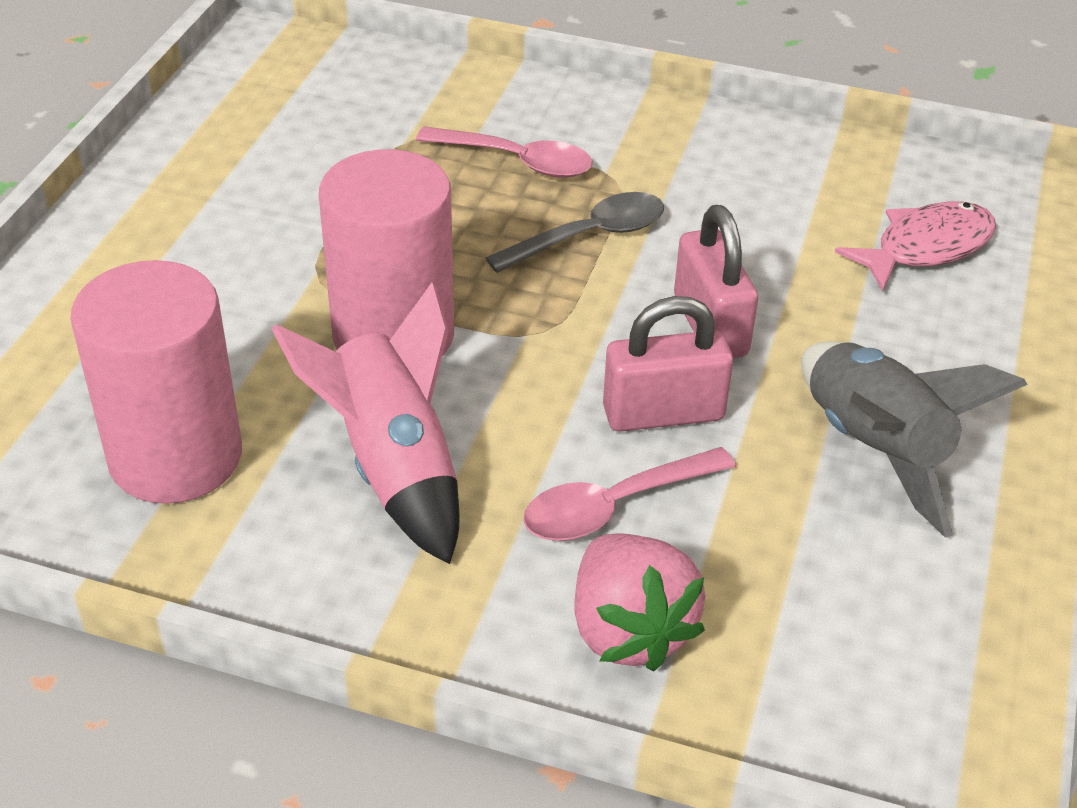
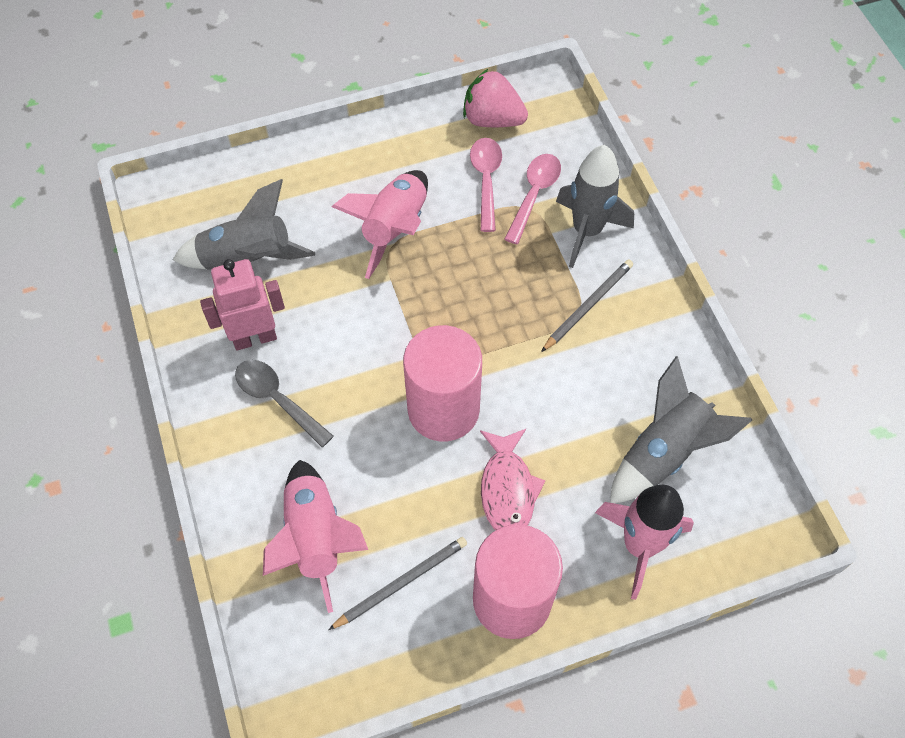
grey pencil: none = 0 -> [328,537,467,630] [541,260,633,352] = 2
grey rocket: [801,341,1028,538] = 1 -> [173,179,315,270] [556,145,634,268] [610,356,752,503] = 3
pink padlock: [603,296,733,432] [674,205,758,358] = 2 -> none = 0
pink robot: none = 0 -> [200,259,285,350] = 1
pink rocket: [272,282,460,564] = 1 -> [263,460,368,613] [332,170,428,279] [595,485,694,600] = 3

